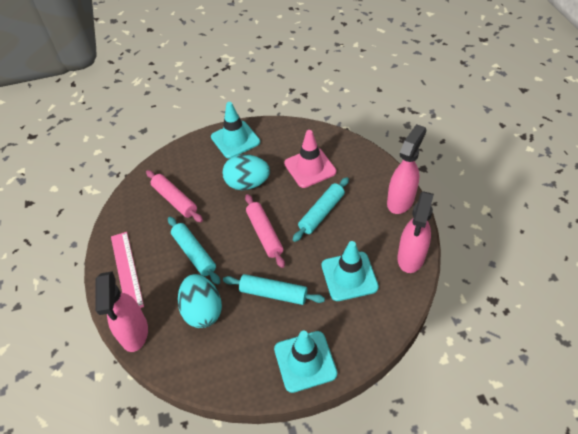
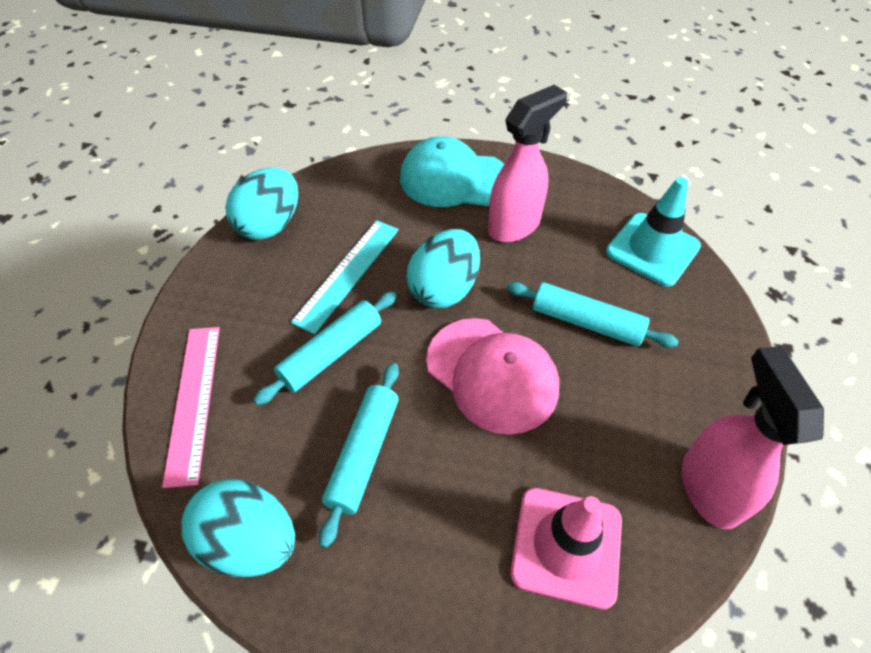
pink cap: none = 0 -> [426,318,559,435] = 1
pink rolling pin: [146,170,203,222] [245,194,285,268] = 2 -> none = 0
pink spray bottle: [95,271,148,352] [387,124,426,214] [398,191,434,273] = 3 -> [488,85,567,242] [682,346,824,529] = 2
turquoise cap: none = 0 -> [400,136,504,207] = 1
turquoise egg: [178,274,222,328] [222,154,270,190] = 2 -> [182,479,295,577] [225,167,298,240] [406,229,480,308] = 3
turquoise ruler: none = 0 -> [291,220,399,334] = 1
turquoise traffic cone: [211,102,260,158] [274,331,337,393] [322,241,379,301] = 3 -> [606,177,701,287] = 1

